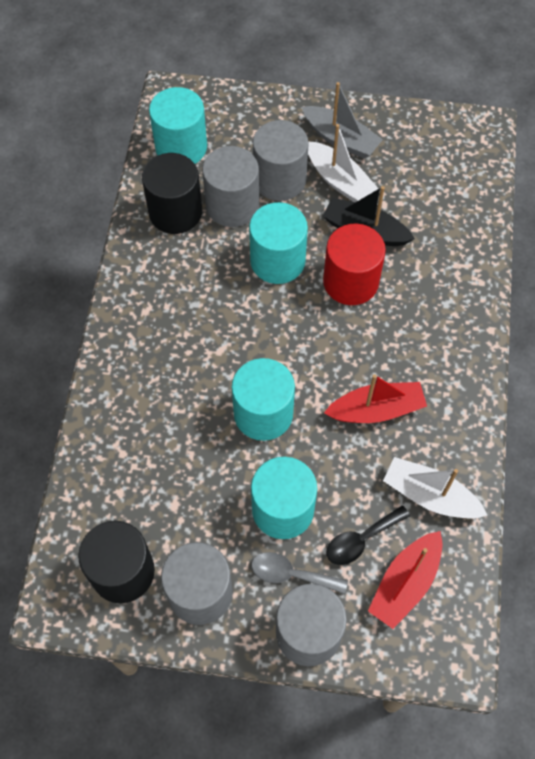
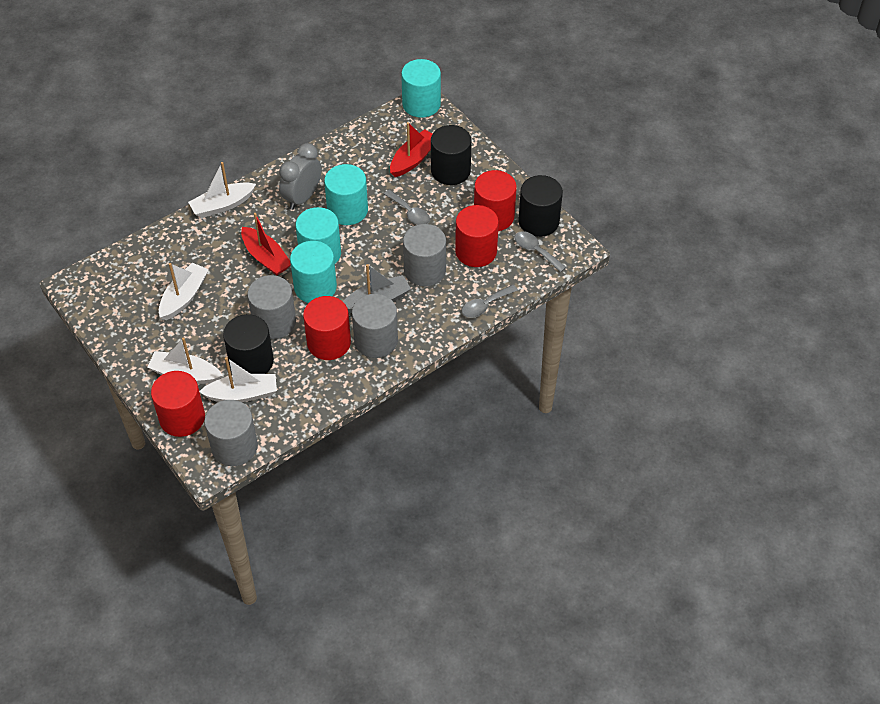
black boat: [323,186,415,246] = 1 -> none = 0
black cylinder: [78,521,155,603] [142,153,202,234] = 2 -> [223,314,274,374] [431,125,472,185] [518,175,563,237] = 3
black spoon: [327,505,410,565] = 1 -> none = 0
grey clock: none = 0 -> [279,143,322,210] = 1
grey spoon: [251,552,348,594] = 1 -> [384,190,430,225] [462,285,518,318] [515,231,566,272] = 3
red cylinder: [323,224,386,305] = 1 -> [151,371,205,437] [303,296,351,360] [455,205,499,267] [474,170,517,231] = 4
white boat: [308,124,378,202] [383,457,487,518] = 2 -> [147,338,223,384] [159,263,209,320] [188,162,256,218] [199,357,277,402] = 4

